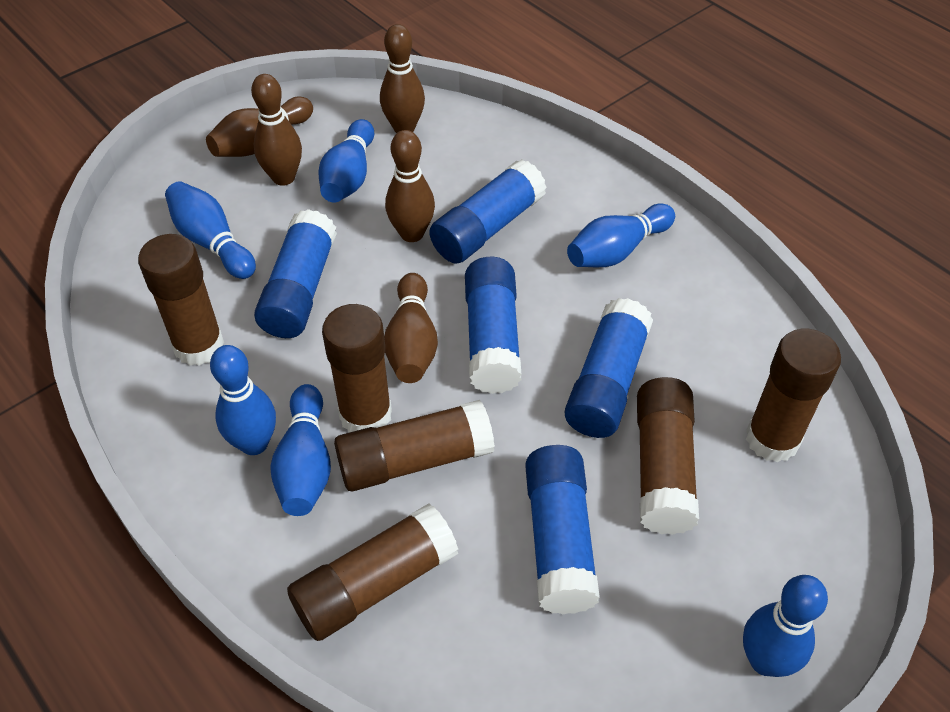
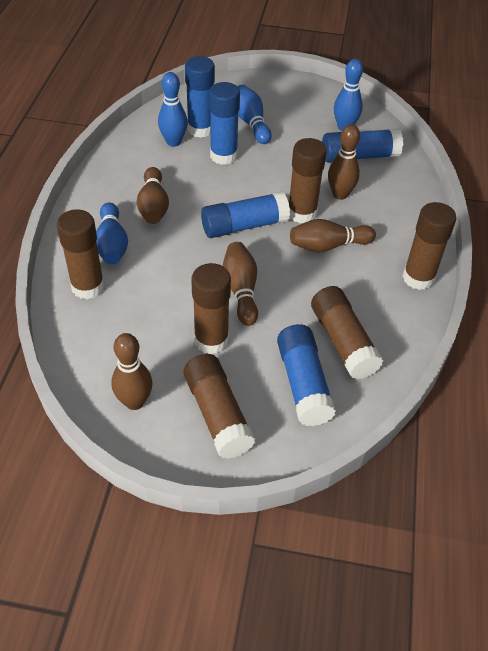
blue bowling pin: [165,181,256,279] [210,345,276,455] [270,384,331,516] [318,119,374,202] [567,204,675,267] [743,575,828,677] = 6 -> [96,203,128,265] [158,72,188,147] [237,85,272,144] [334,59,363,131] = 4

